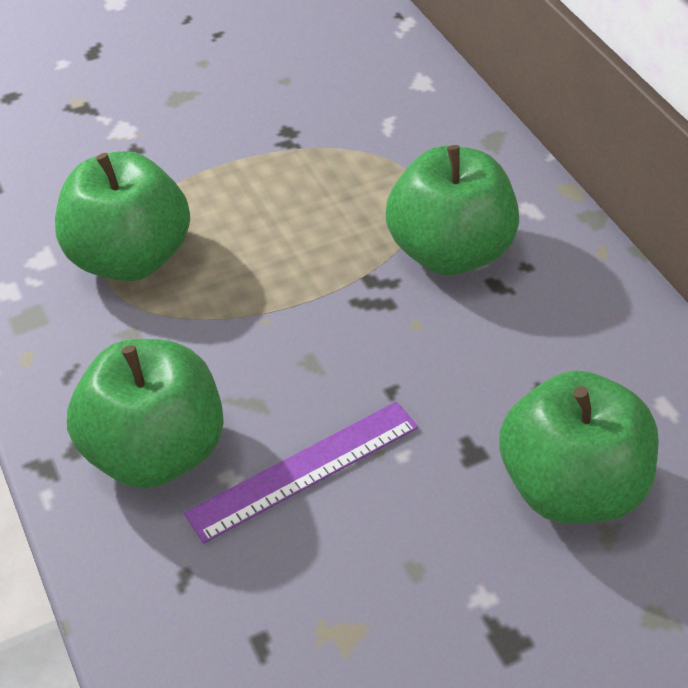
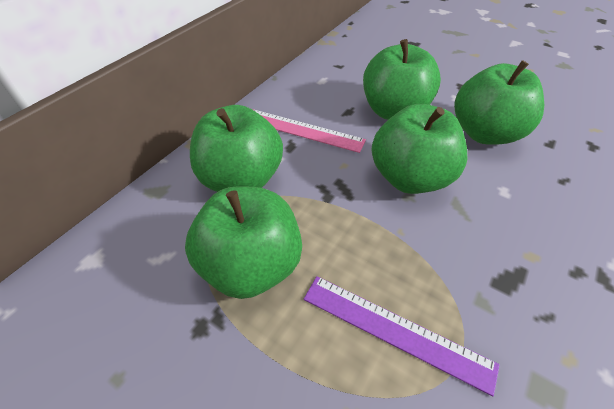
green apple: [55,151,190,281] [67,339,224,489] [386,145,519,275] [499,371,659,524] = 4 -> [185,186,302,299] [190,105,283,192] [363,39,441,120] [371,104,467,194] [454,60,544,145] = 5
pink ruler: none = 0 -> [252,109,366,153] = 1

